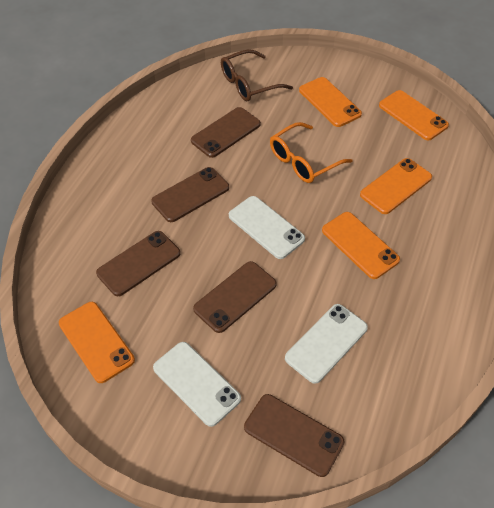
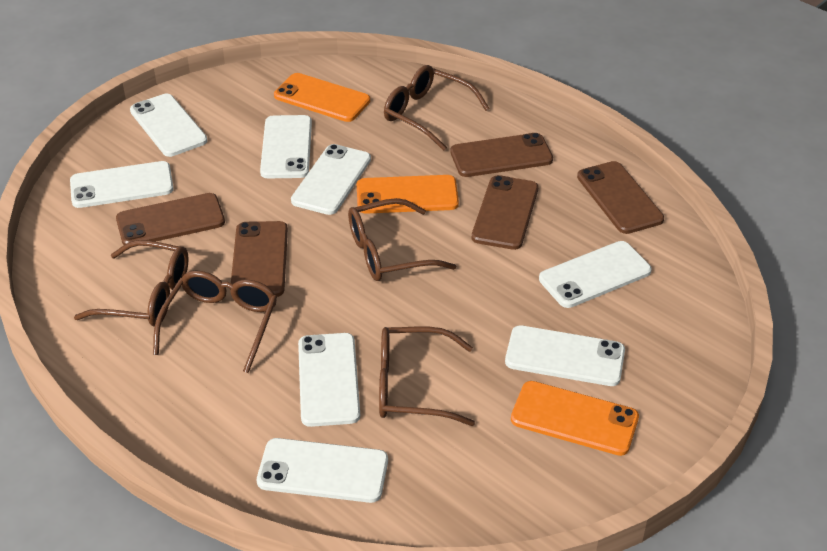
brown glasses: [221,49,293,101] = 1 -> [74,240,189,327] [153,270,277,373] [348,198,456,281] [379,327,475,426] [384,65,490,151] = 5
orange glasses: [270,122,353,183] = 1 -> none = 0
orange phone: [59,302,135,383] [299,77,362,127] [322,212,400,279] [360,158,432,214] [379,90,449,140] = 5 -> [274,73,370,122] [357,175,459,214] [511,381,639,456] = 3
white phone: [153,342,241,427] [229,196,305,259] [285,304,368,384] = 3 -> [70,161,174,208] [130,94,208,157] [257,438,388,503] [260,115,312,178] [291,144,371,215] [298,333,360,427] [505,325,625,386] [539,241,652,308] = 8

